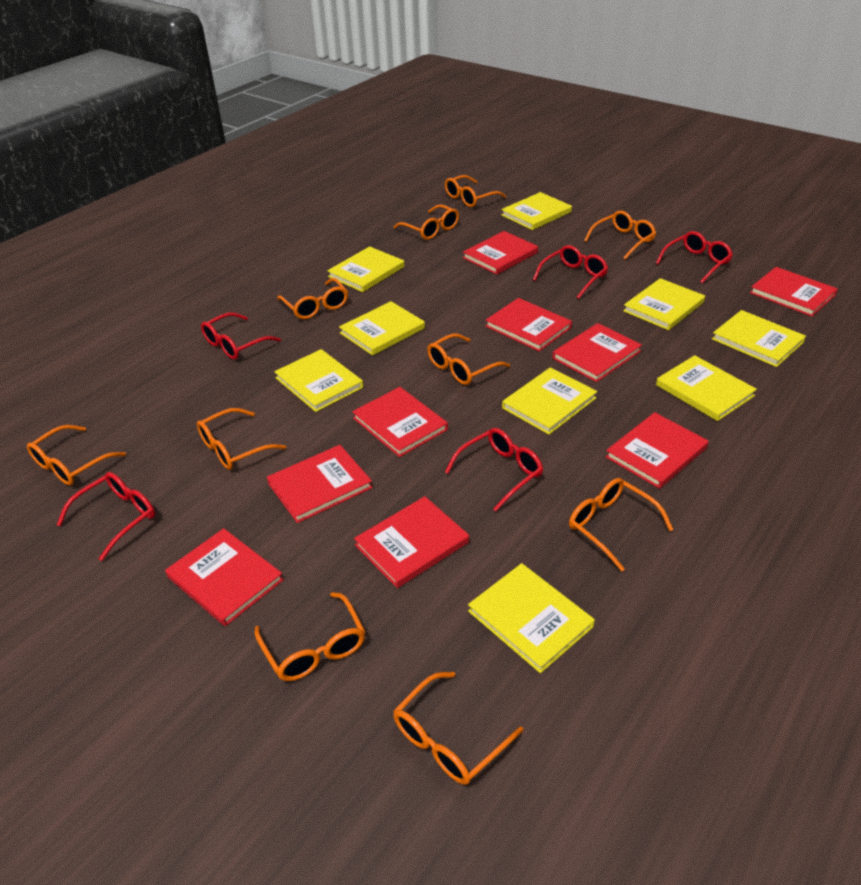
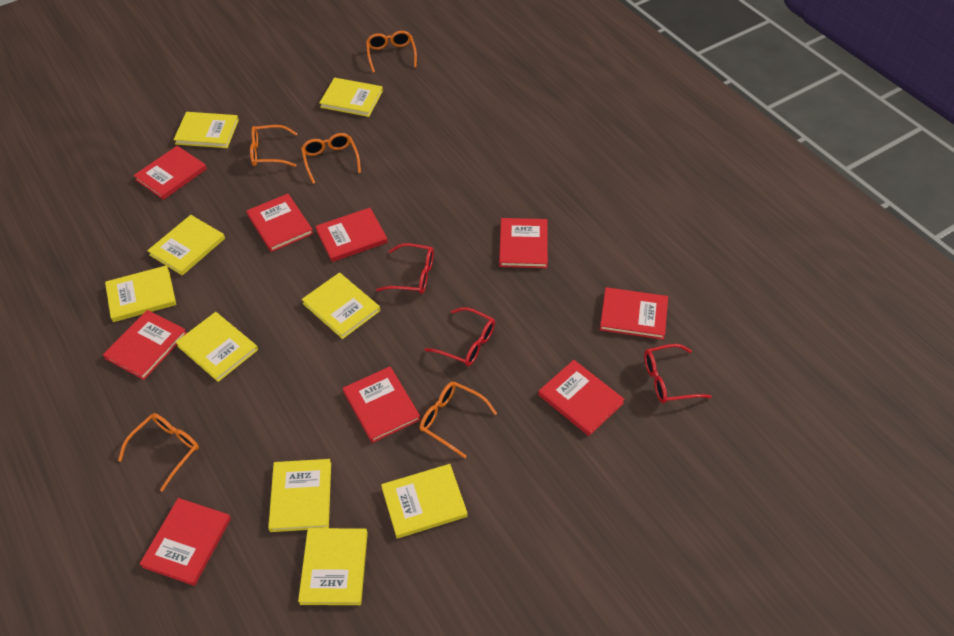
orange glasses: [27,425,126,486] [197,408,286,470] [255,592,365,681] [277,278,348,319] [393,672,524,785] [394,204,459,240] [427,334,510,385] [445,175,506,207] [569,478,673,572] [584,211,656,259] = 10 -> [118,413,199,492] [250,125,298,167] [301,133,361,184] [366,31,417,73] [420,382,497,458] = 5
red glasses: [57,472,155,561] [201,313,281,360] [445,428,543,511] [533,245,608,299] [656,231,733,283] = 5 -> [376,243,434,294] [424,307,495,366] [644,344,712,403] = 3

